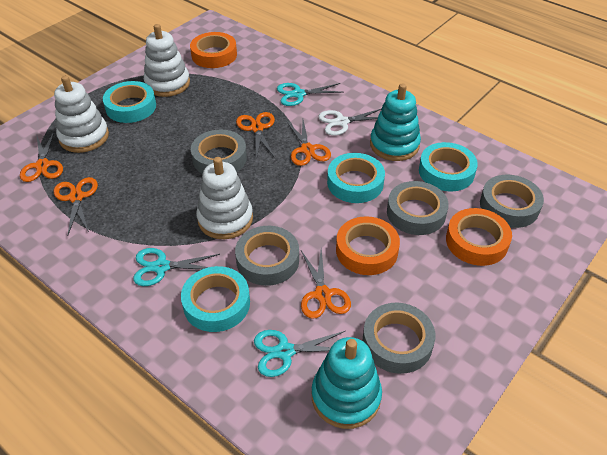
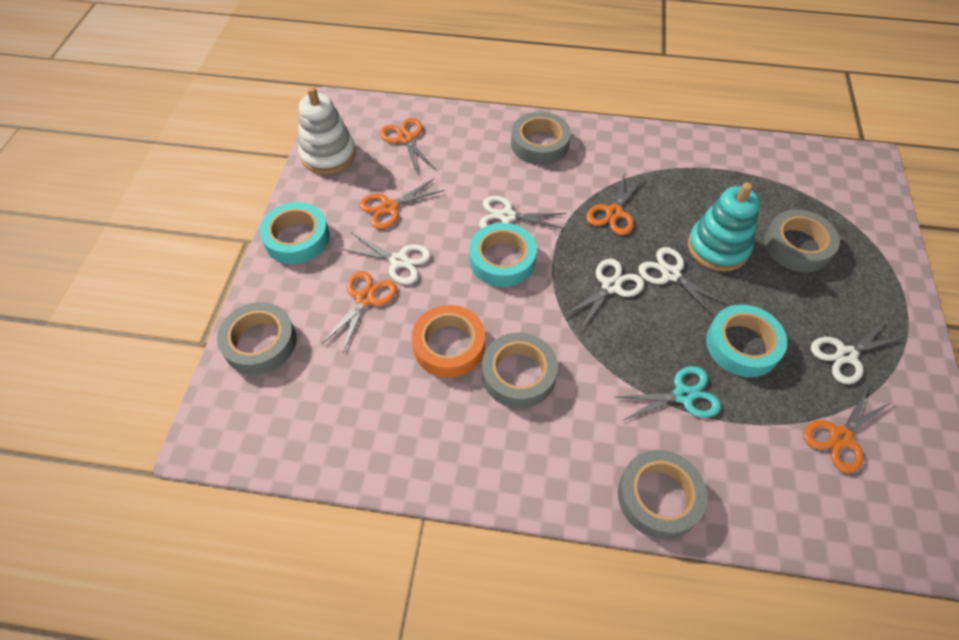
orange tape: [190,32,237,68] [336,216,400,275] [446,208,512,266] = 3 -> [412,305,485,378] = 1
turquoise scissors: [133,248,220,286] [254,330,345,377] [277,83,343,106] = 3 -> [616,366,721,421] = 1
turquoise stacking toy: [312,337,382,429] [370,83,421,161] = 2 -> [688,182,760,272] = 1
turquoise tape: [103,81,156,123] [181,266,250,332] [327,153,385,203] [419,142,478,191] = 4 -> [259,202,330,264] [469,223,537,287] [706,305,787,377] = 3
white scissors: [318,108,382,136] = 1 -> [341,233,431,285] [479,196,566,229] [562,259,644,330] [638,247,729,318] [811,320,905,384] = 5
white stacking toy: [54,76,109,153] [144,24,190,97] [196,157,253,239] = 3 -> [298,86,356,174] = 1

